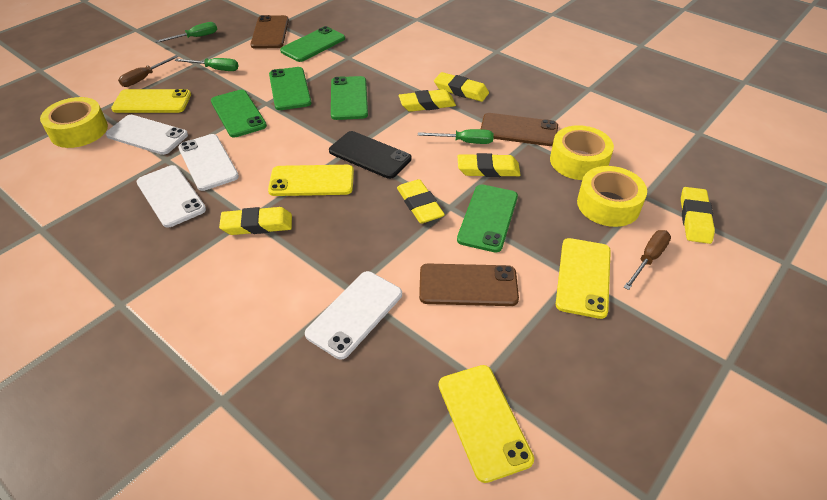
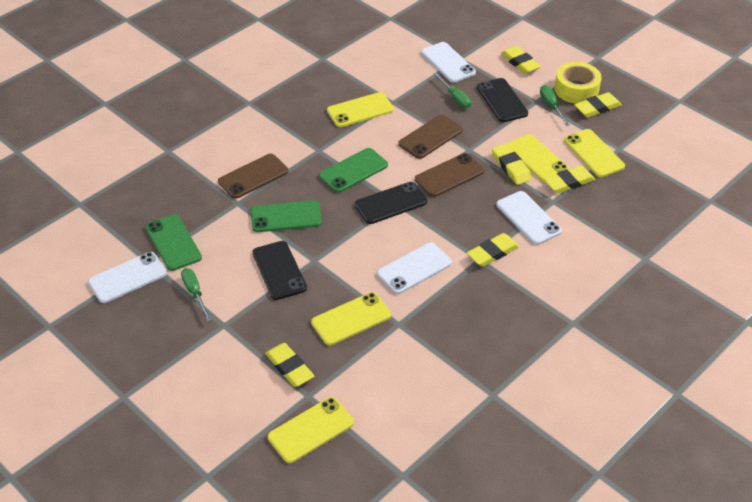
black phone: [329,131,411,179] = 1 -> [252,241,307,300] [355,182,427,224] [477,78,528,122] = 3
brown screwdriver: [118,55,179,87] [624,230,671,290] = 2 -> none = 0
green phone: [211,90,267,138] [269,67,311,110] [280,26,345,62] [331,76,368,120] [457,184,518,253] = 5 -> [146,215,202,271] [251,200,322,232] [319,148,388,193] = 3
yellow phone: [111,89,191,113] [268,165,354,196] [439,365,534,483] [556,238,611,319] = 4 -> [268,397,354,463] [311,292,391,346] [327,92,394,127] [507,134,569,183] [564,129,625,177] = 5
yellow tape: [40,97,108,148] [550,125,614,180] [577,166,647,227] = 3 -> [555,62,602,104] = 1

